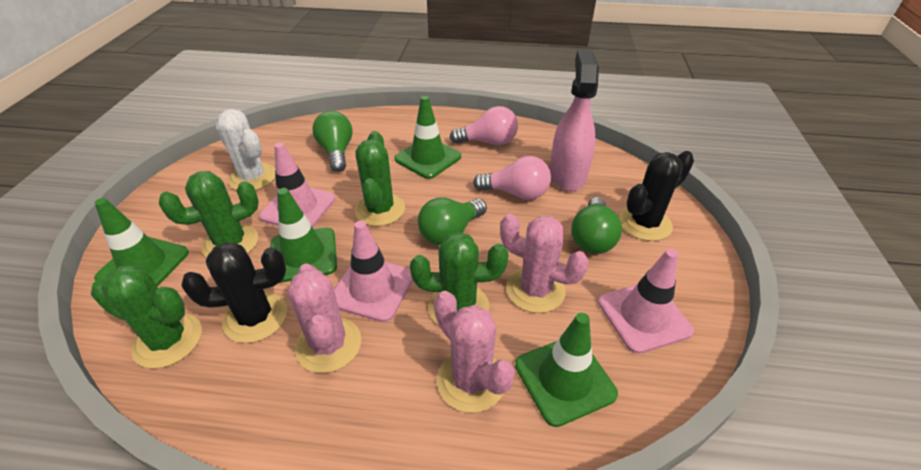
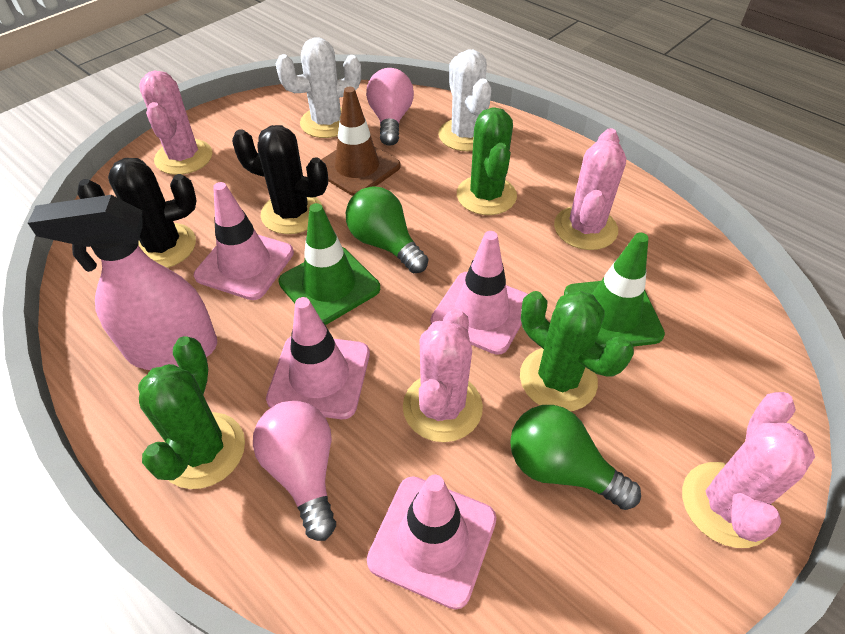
brown traffic cone: none = 0 -> [321,87,401,196] = 1
green cactus: [91,265,202,369] [159,171,259,258] [355,131,405,226] [410,232,508,325] = 4 -> [138,336,245,489] [457,107,517,215] [520,291,634,412] = 3
green light bulb: [312,111,353,172] [418,197,487,245] [571,197,622,254] = 3 -> [346,186,428,273] [510,405,641,510] = 2
green traffic cone: [94,198,189,286] [270,188,337,283] [394,96,461,179] [515,313,618,427] = 4 -> [278,203,380,325] [564,233,665,348] = 2
pink cactus: [288,264,361,373] [434,291,515,413] [500,214,589,313] = 3 -> [139,70,212,175] [403,308,483,442] [554,128,626,250] [682,392,815,548] = 4
pink traffic cone: [259,142,335,227] [334,221,413,322] [598,249,694,354] = 3 -> [194,182,294,300] [266,297,370,419] [367,475,497,610] [431,231,528,355] = 4
white cactus: [215,109,275,190] = 1 -> [276,37,361,138] [438,49,491,151] = 2

